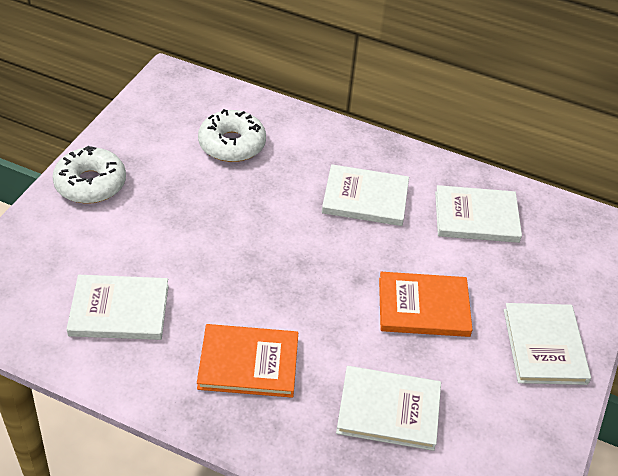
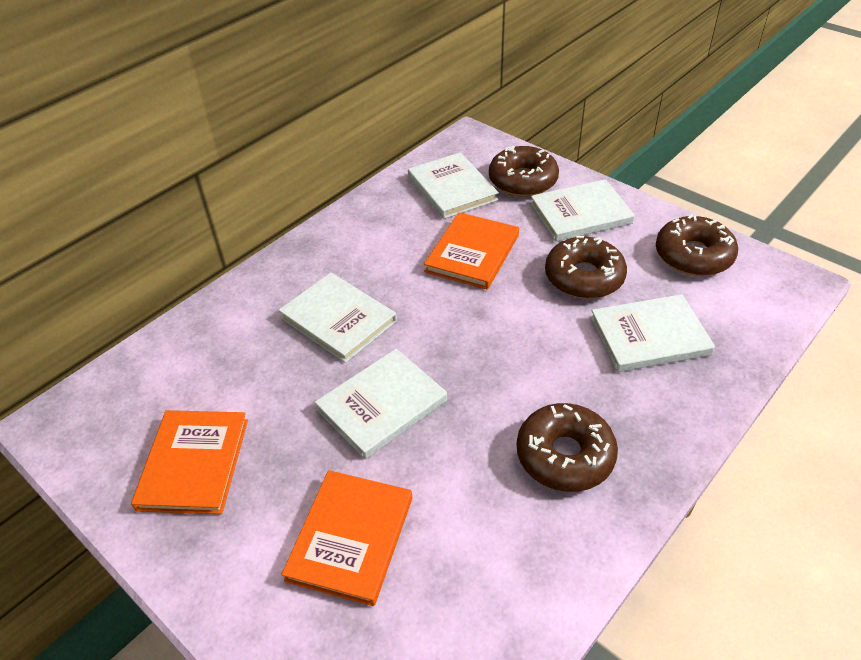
brown donut: none = 0 -> [489,146,559,197] [517,403,618,492] [545,236,627,299] [656,214,738,276] = 4
orange book: [197,324,298,398] [379,272,473,337] = 2 -> [131,410,248,514] [282,470,412,606] [424,212,519,290] = 3
white donut: [52,146,126,204] [198,109,266,162] = 2 -> none = 0

